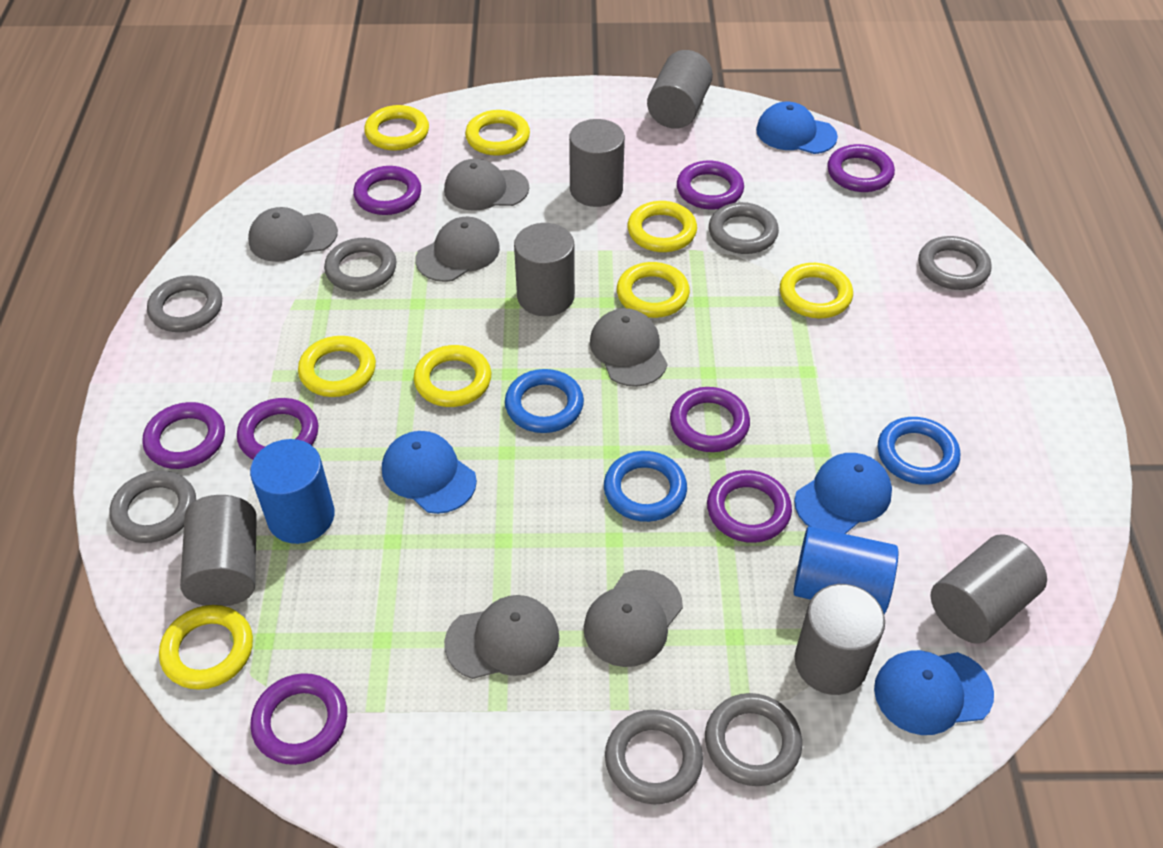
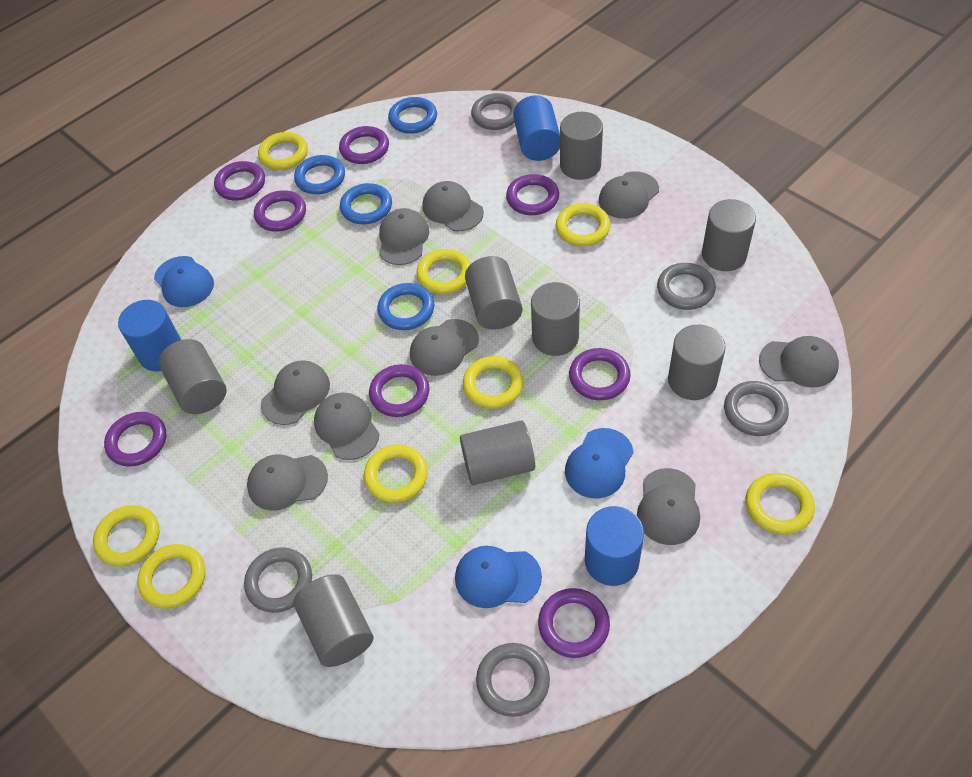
blue cap: [382,431,477,514] [756,102,838,154] [794,453,892,534] [874,650,994,735] = 4 -> [154,256,214,307] [455,546,542,608] [565,428,634,499] = 3
blue cylinder: [250,439,335,544] [793,527,898,614] = 2 -> [118,300,181,371] [513,95,560,161] [585,506,644,586] = 3
blue ring: [505,369,584,433] [604,451,687,522] [878,417,960,485] = 3 -> [294,155,345,194] [340,183,392,224] [377,283,434,330] [388,97,437,134] = 4
grey cap: [248,207,338,262] [415,217,500,282] [444,159,529,211] [444,595,559,679] [584,570,683,667] [590,308,668,387] = 6 -> [247,454,328,511] [261,360,330,425] [314,392,380,460] [379,208,429,265] [410,319,479,376] [422,181,484,232] [599,171,659,219] [637,468,700,545] [759,336,839,387] = 9
grey cylinder: [180,495,257,606] [514,223,575,316] [569,119,625,207] [647,50,713,129] [795,584,885,695] [931,534,1047,644] = 6 -> [159,339,227,414] [293,574,374,667] [460,421,535,485] [465,256,522,330] [531,282,580,356] [560,112,603,180] [668,325,726,400] [702,199,756,271] = 8
grey ring: [110,470,196,543] [147,275,222,332] [324,238,396,292] [605,710,703,804] [705,693,802,786] [709,202,779,254] [918,236,992,290] = 7 -> [244,547,312,613] [471,93,518,130] [476,643,550,717] [657,263,716,310] [724,381,789,436] = 5

